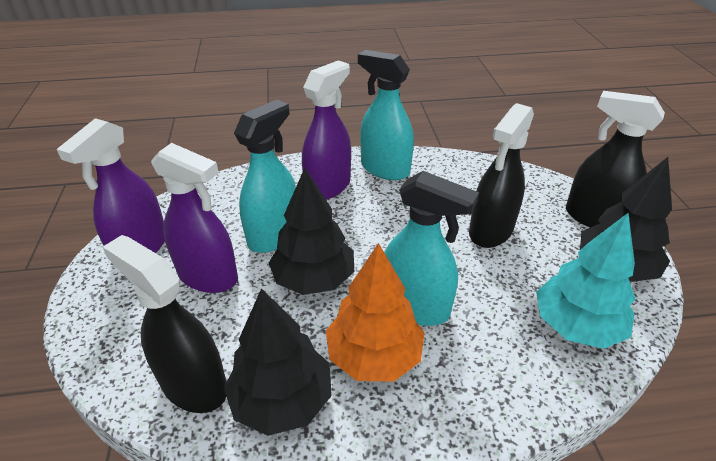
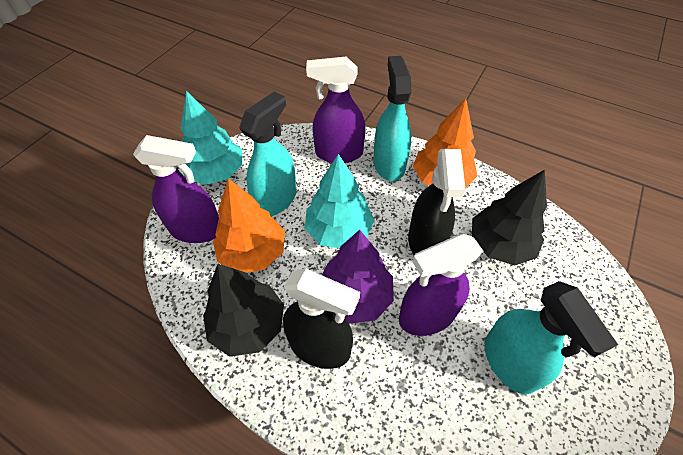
black spray bottle: [103,235,227,413] [469,103,534,248] [566,91,665,227] = 3 -> [283,269,360,369] [408,149,465,255] = 2
black tree: [224,288,332,436] [269,168,354,295] [580,157,672,282] = 3 -> [203,264,284,357] [472,170,547,266] = 2
orange tree: [326,243,425,382] = 1 -> [213,178,285,272] [413,98,478,189] = 2
purple tree: none = 0 -> [322,230,394,324] = 1
turquoise tree: [536,213,636,349] = 1 -> [181,91,243,185] [305,154,374,248] = 2

